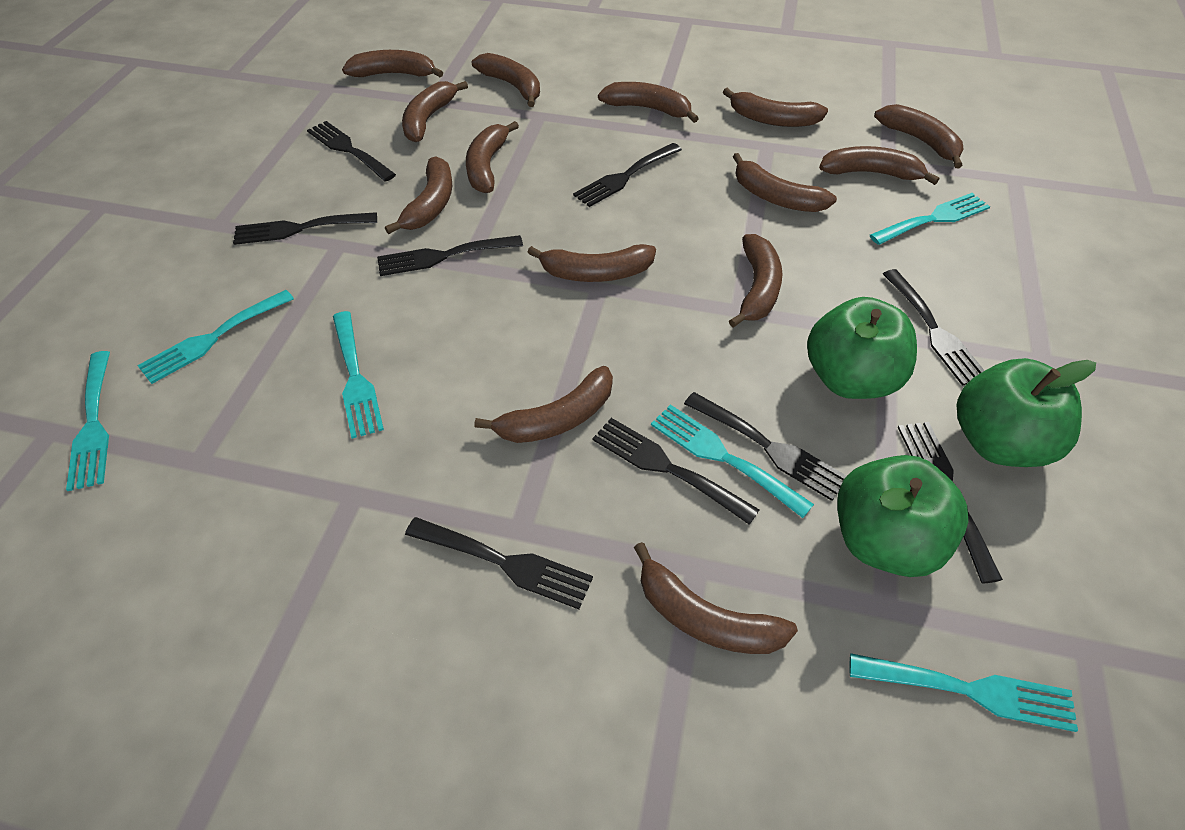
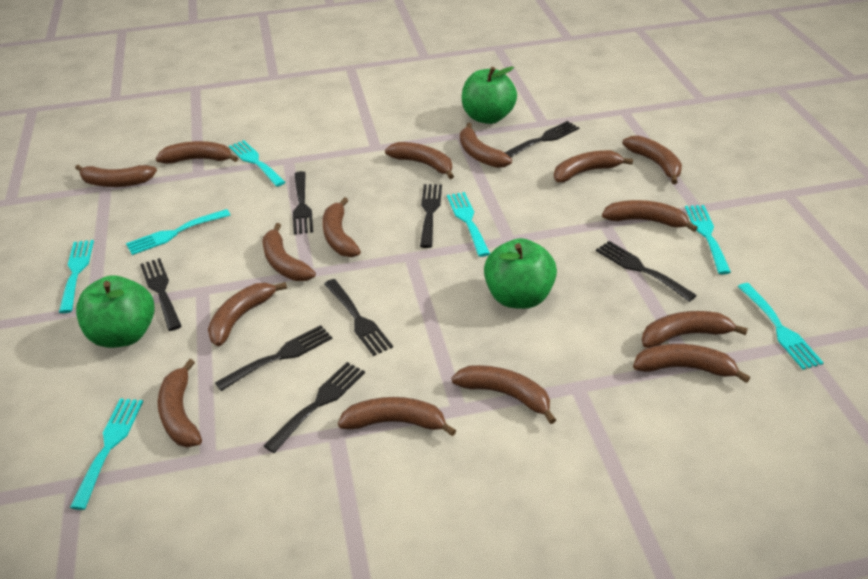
black fork: [233,212,377,245] [307,121,396,182] [377,235,523,276] [405,517,593,609] [573,143,682,207] [593,418,759,525] [684,392,847,501] [883,269,985,386] [898,422,1003,584] = 9 -> [140,258,181,331] [215,325,333,391] [264,362,365,453] [293,171,313,235] [324,279,393,356] [420,184,442,248] [505,121,579,158] [596,241,697,302] = 8
brown banana: [342,50,443,77] [385,156,452,234] [402,81,468,142] [466,121,519,193] [472,53,540,107] [474,366,613,443] [527,244,656,282] [598,82,699,123] [634,542,798,654] [723,88,828,127] [729,234,782,328] [733,153,837,212] [819,146,939,185] [874,104,964,168] = 14 -> [75,165,157,187] [155,141,238,164] [158,359,202,447] [208,282,287,346] [263,223,316,281] [322,197,361,257] [338,397,456,436] [385,142,454,179] [451,365,556,424] [460,123,512,168] [554,150,633,182] [602,200,698,232] [622,136,682,184] [633,344,750,383] [642,311,748,348] = 15
turquoise fork: [66,351,110,491] [137,290,294,384] [333,311,384,439] [651,405,814,518] [849,653,1078,732] [870,193,990,245] = 6 -> [59,240,94,313] [70,398,143,510] [126,209,231,255] [229,140,285,187] [447,192,490,257] [685,205,731,274] [738,283,824,370] = 7

